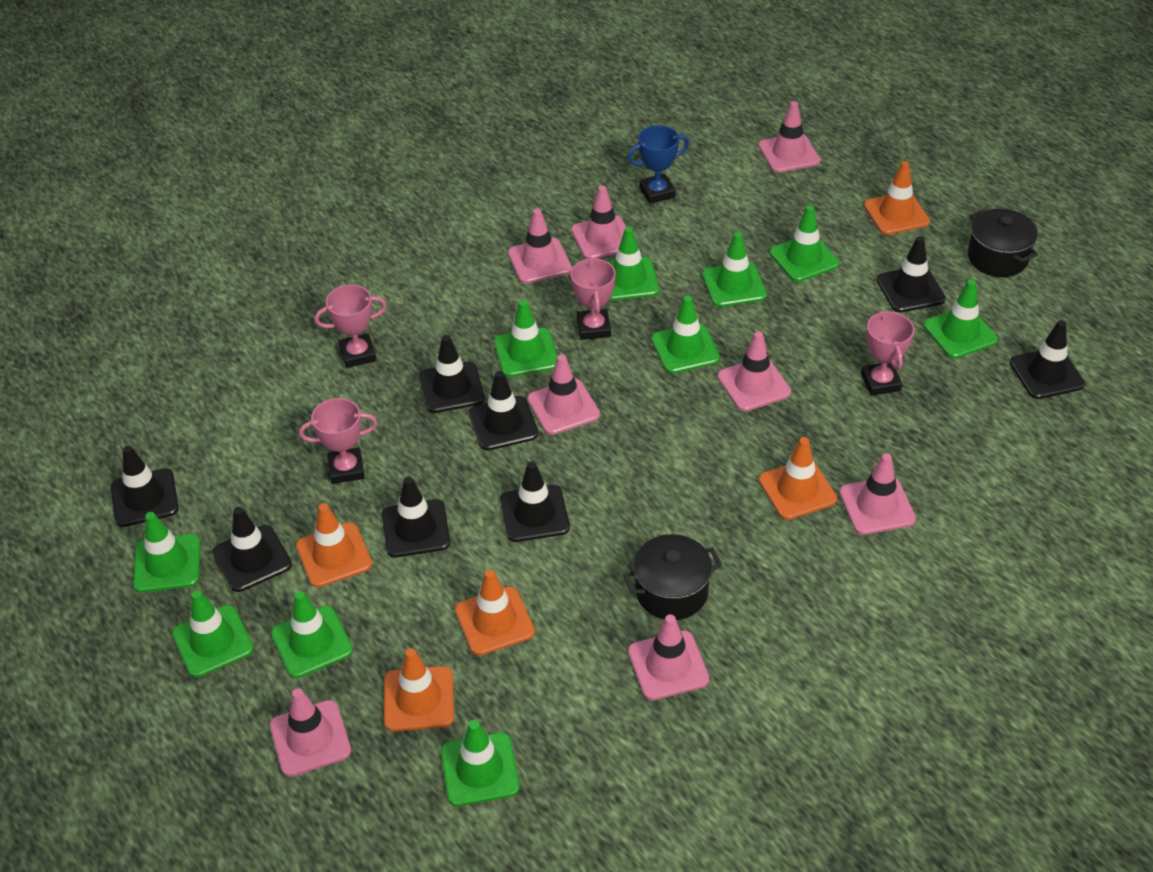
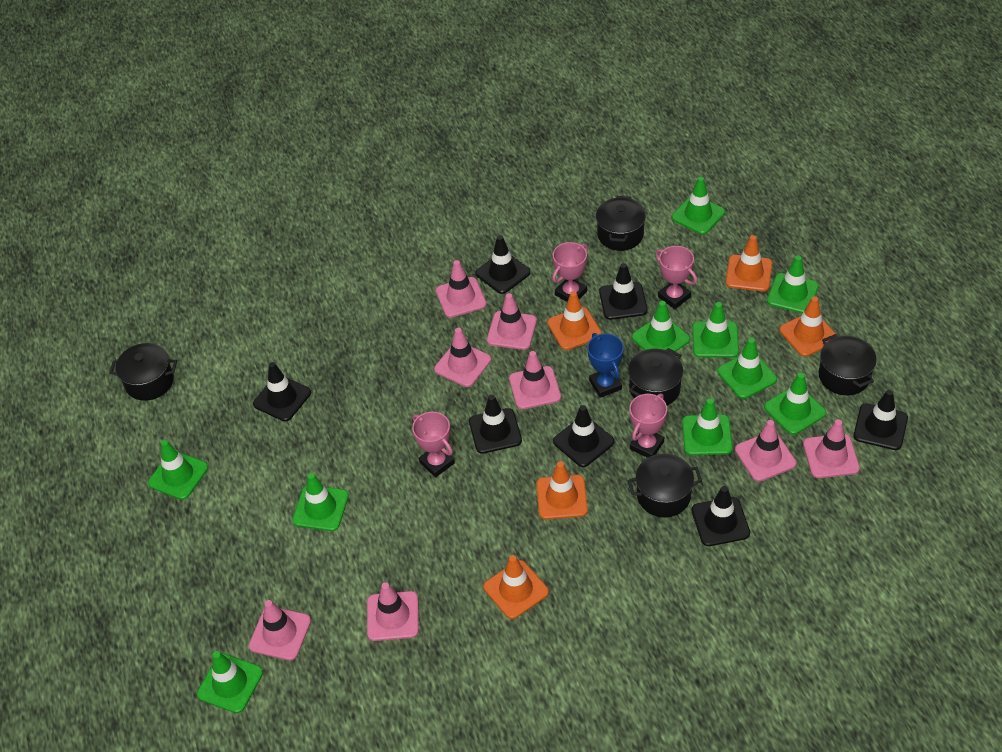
black pot: [623,534,722,620] [968,209,1038,277] = 2 -> [110,343,177,401] [596,196,646,251] [627,454,702,517] [628,348,683,406] [819,334,877,395] = 5
black traffic cone: [111,446,179,527] [212,507,292,592] [382,477,450,558] [419,335,485,413] [469,371,538,451] [500,461,570,542] [877,237,946,312] [1010,320,1085,399] = 8 -> [253,362,311,422] [469,395,522,454] [475,235,531,294] [553,405,614,467] [599,263,648,320] [692,486,750,546] [853,390,908,450] = 7

